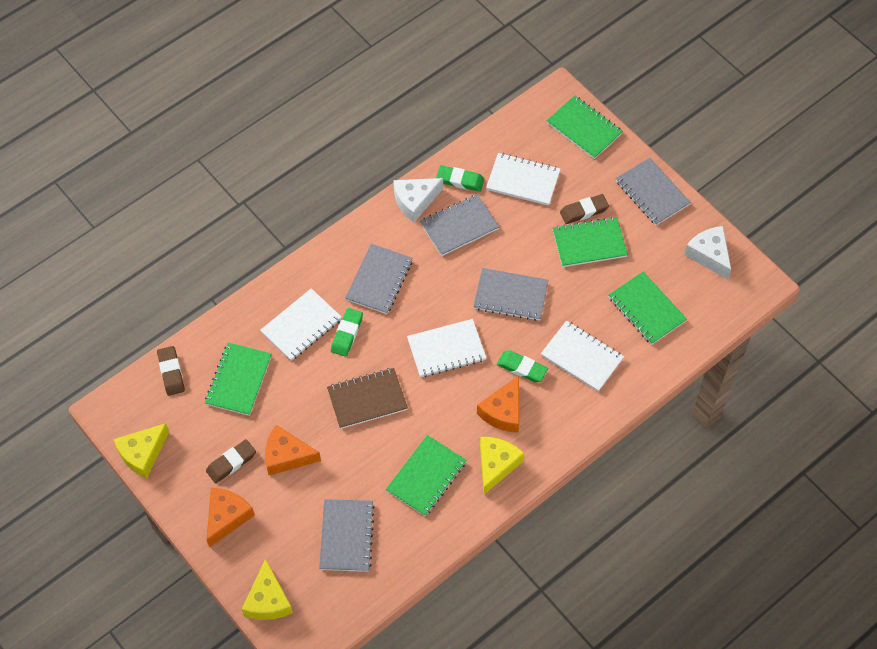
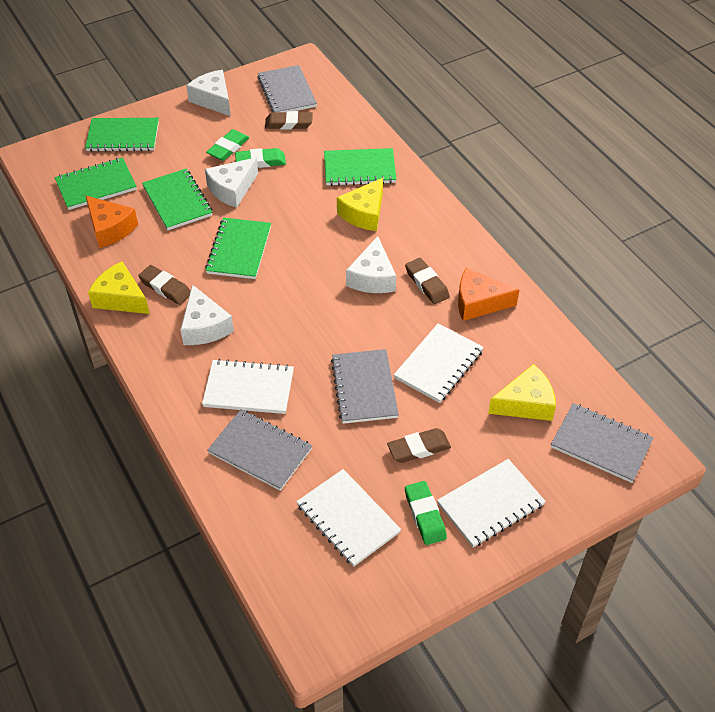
brown eraser: [157,346,185,396] [206,439,256,483] [560,194,609,224] = 3 -> [138,265,190,305] [265,111,313,130] [387,428,451,463] [405,258,450,304] = 4
brown notebook: [327,368,408,429] = 1 -> none = 0
grey notebook: [319,499,375,571] [345,244,412,314] [420,194,499,256] [473,268,548,321] [616,158,691,225] = 5 -> [207,409,312,491] [257,65,317,112] [331,349,399,424] [551,403,654,483] = 4
orange cheese: [206,488,255,547] [265,425,321,475] [477,376,519,433] = 3 -> [85,195,138,248] [458,268,519,321] = 2
white cheese: [393,178,443,222] [684,226,731,279] = 2 -> [180,285,234,345] [186,70,231,116] [205,157,258,208] [346,236,396,293] = 4

